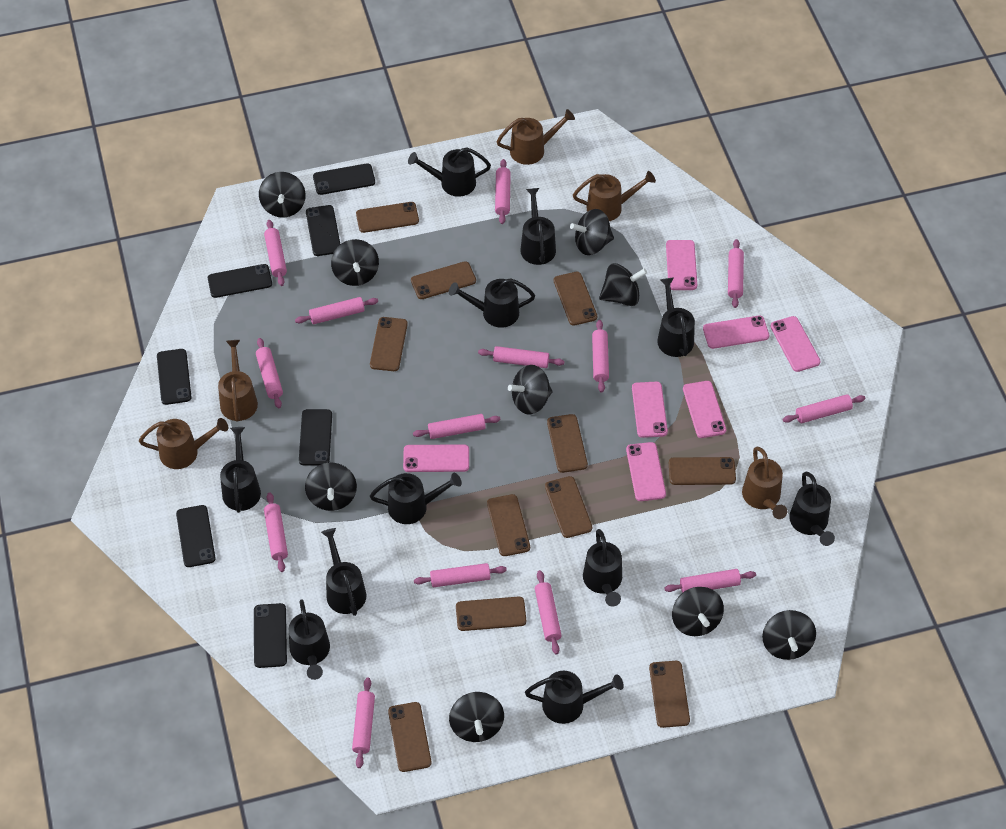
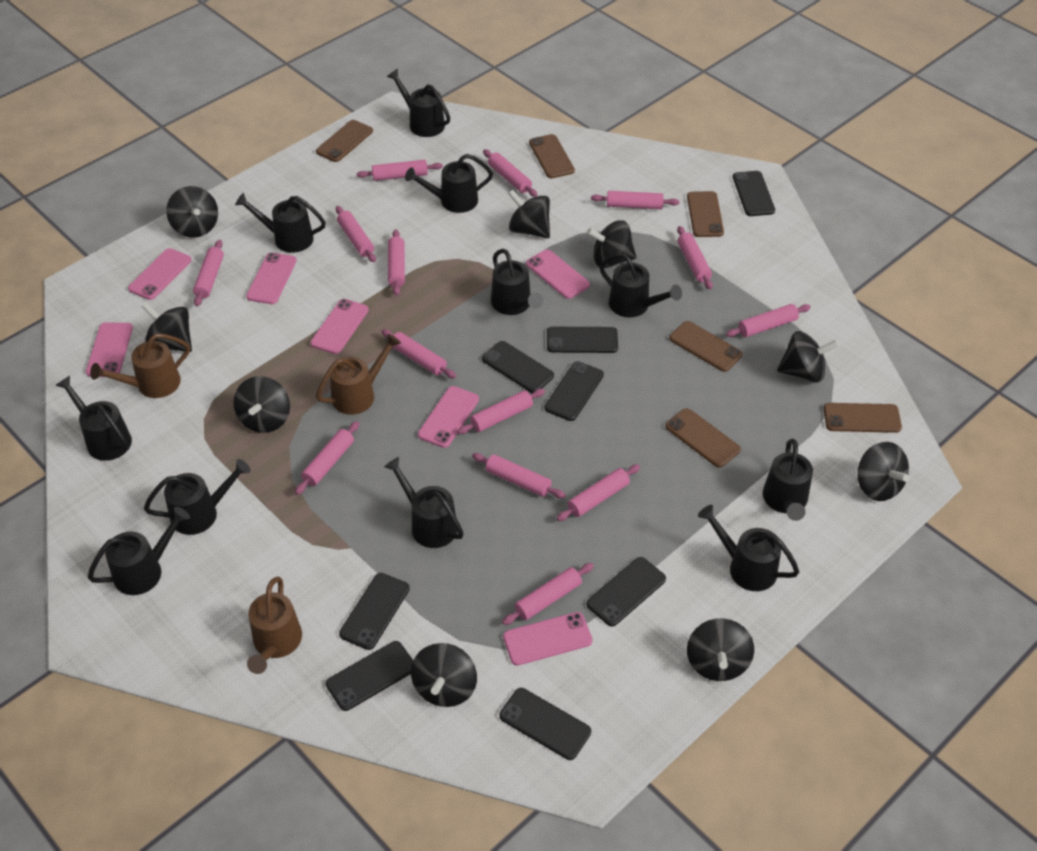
black phone: [157,349,191,405] [176,505,215,567] [208,264,272,298] [254,603,287,668] [299,409,332,466] [306,205,340,256] [313,163,375,195] = 7 -> [326,641,413,711] [339,573,410,650] [482,341,554,393] [499,688,591,760] [544,361,604,421] [547,327,618,353] [586,557,666,626] [733,171,775,216] = 8
brown phone: [356,202,419,233] [370,317,408,371] [388,702,431,772] [411,261,476,299] [456,597,526,631] [487,494,530,556] [545,476,592,538] [547,414,588,473] [554,272,597,326] [649,661,690,728] [669,457,736,485] = 11 -> [316,120,373,162] [529,134,575,178] [665,408,741,468] [669,321,743,372] [687,191,724,237] [823,403,902,433] = 6
brown watering can: [139,418,228,469] [218,340,258,421] [496,109,575,165] [573,171,656,221] [742,447,787,519] = 5 -> [90,334,190,398] [247,577,302,674] [316,334,401,415] = 3

